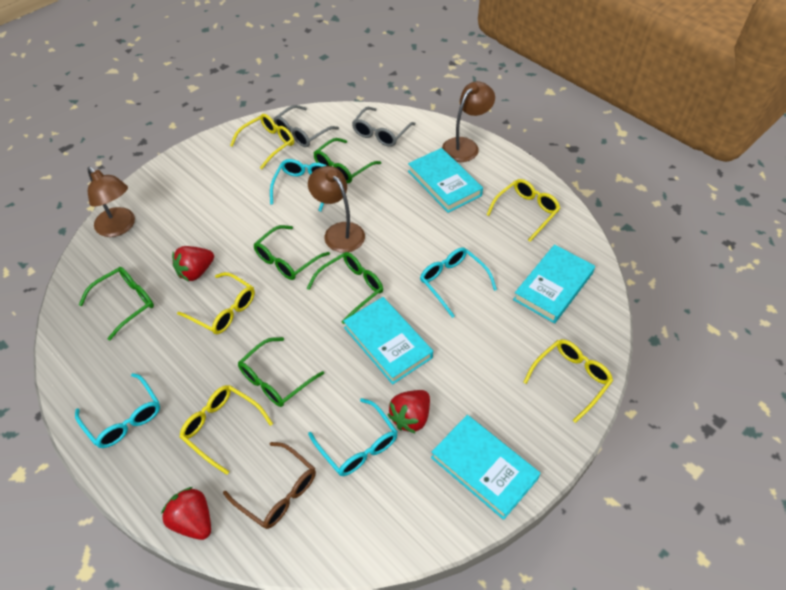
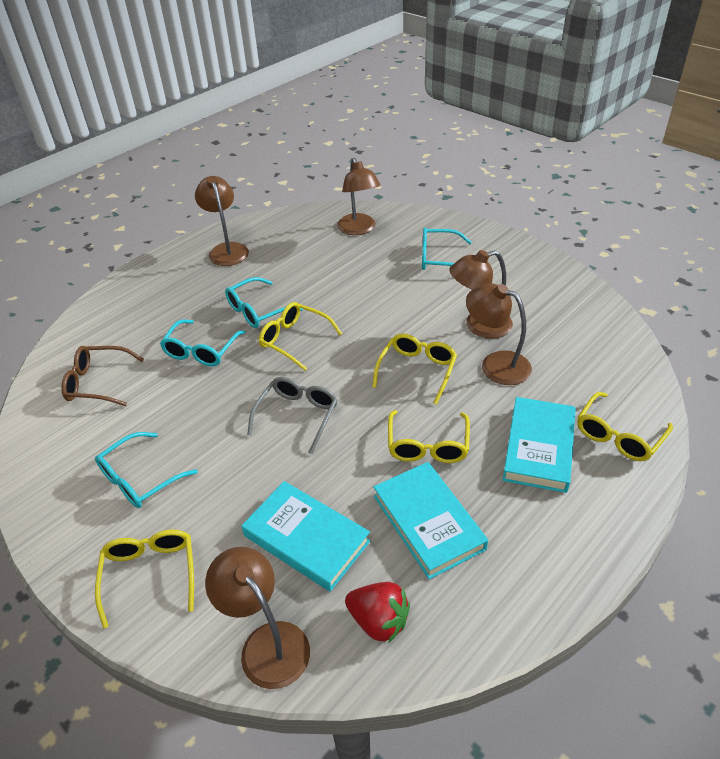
brown lamp: [87,167,135,237] [308,166,365,253] [442,81,495,162] = 3 -> [195,176,249,266] [205,547,310,689] [337,158,380,235] [449,250,513,338] [466,283,532,385] = 5
green glasses: [79,267,154,341] [238,337,324,407] [253,225,330,280] [307,252,383,324] [314,138,381,184] = 5 -> none = 0
grey glasses: [273,105,339,147] [352,107,415,147] = 2 -> [247,377,338,454] = 1
red strawberry: [161,487,211,540] [172,246,214,281] [387,390,430,434] = 3 -> [345,582,410,643] = 1
turquoise book: [343,297,433,385] [408,148,483,213] [431,415,541,520] [513,244,595,324] = 4 -> [241,481,370,592] [373,462,488,579] [503,397,576,493] = 3

